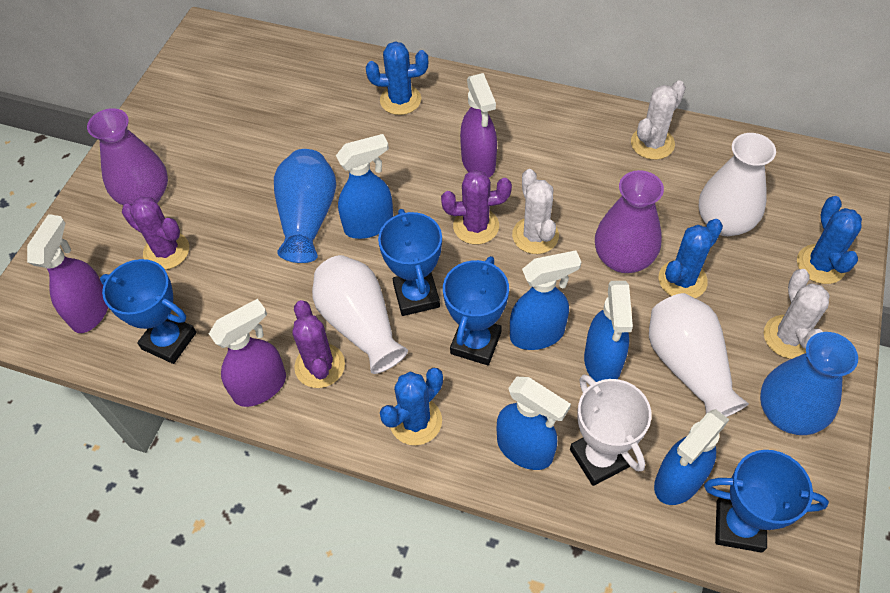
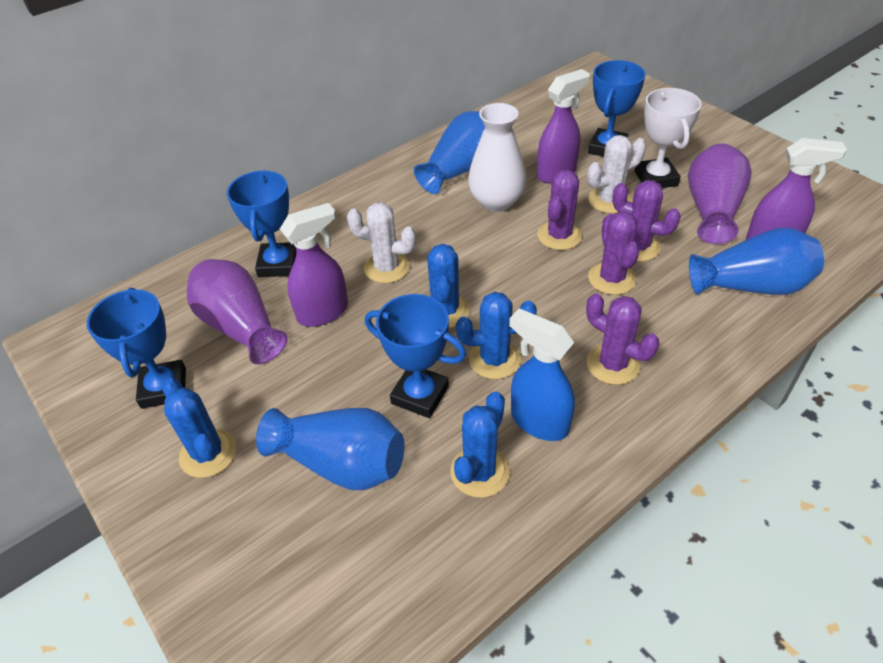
blue spray bottle: [336,134,393,239] [497,377,571,470] [510,250,581,350] [584,281,633,382] [654,409,730,505] = 5 -> [509,308,575,441] = 1
blue vase: [274,149,336,263] [760,332,858,435] = 2 -> [256,408,405,490] [414,111,485,194] [689,228,824,295] = 3
purple cactus: [122,197,189,270] [292,300,345,388] [441,170,512,244] = 3 -> [537,170,582,250] [586,294,659,385] [588,211,639,295] [612,180,681,262] = 4
white cactus: [512,169,559,254] [631,80,686,160] [764,269,830,359] = 3 -> [347,202,416,283] [587,135,646,213] = 2
white vase: [312,255,408,374] [649,293,749,417] [699,133,776,236] = 3 -> [468,103,527,212] = 1

